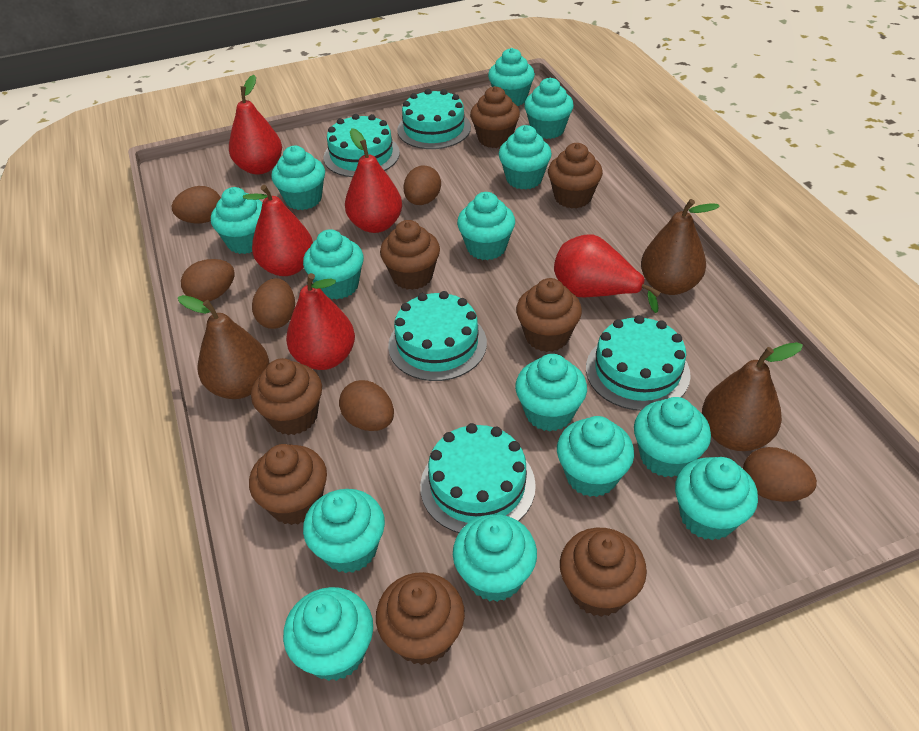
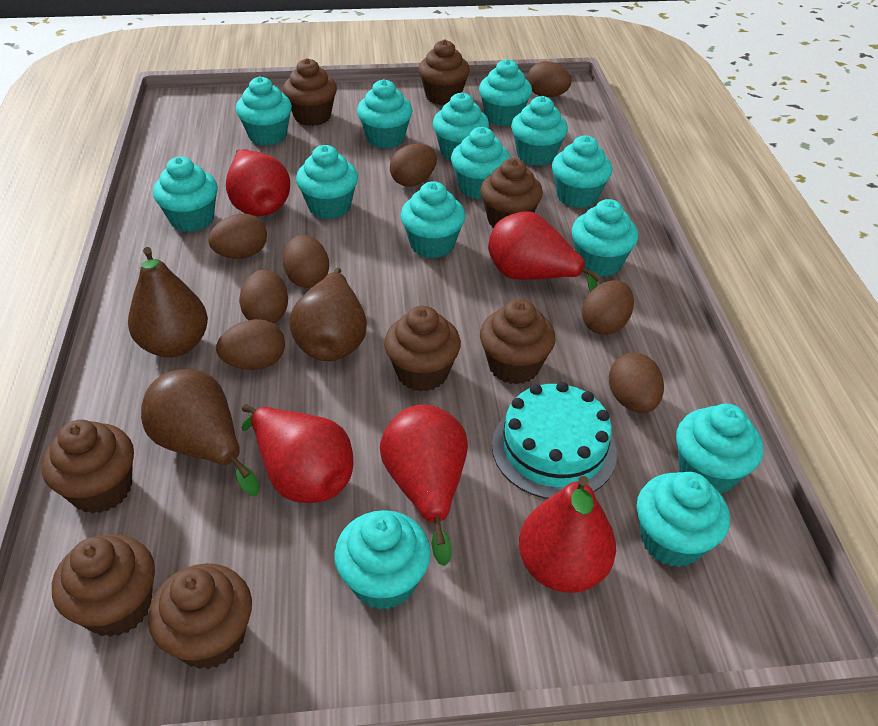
brown egg: [172,186,221,224] [181,259,235,302] [252,278,295,329] [339,380,394,431] [404,166,441,205] [743,447,817,502] = 6 -> [208,213,267,259] [216,319,285,370] [239,269,288,324] [283,235,329,288] [390,143,437,187] [527,61,571,97] [582,280,634,335] [609,353,664,413] = 8
turquoise cake: [323,114,400,177] [388,291,487,381] [397,89,471,149] [420,423,536,533] [586,315,691,411] = 5 -> [492,382,617,499] = 1

